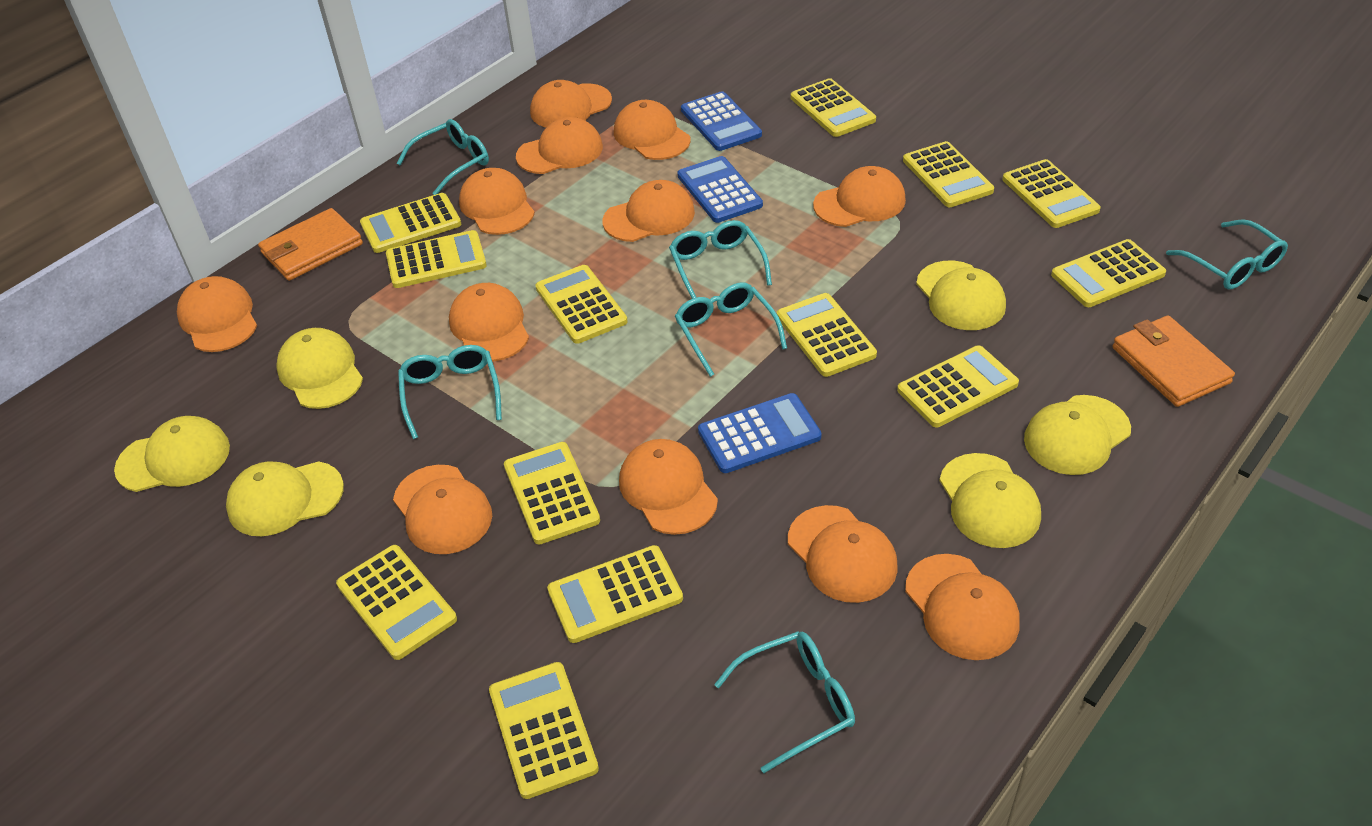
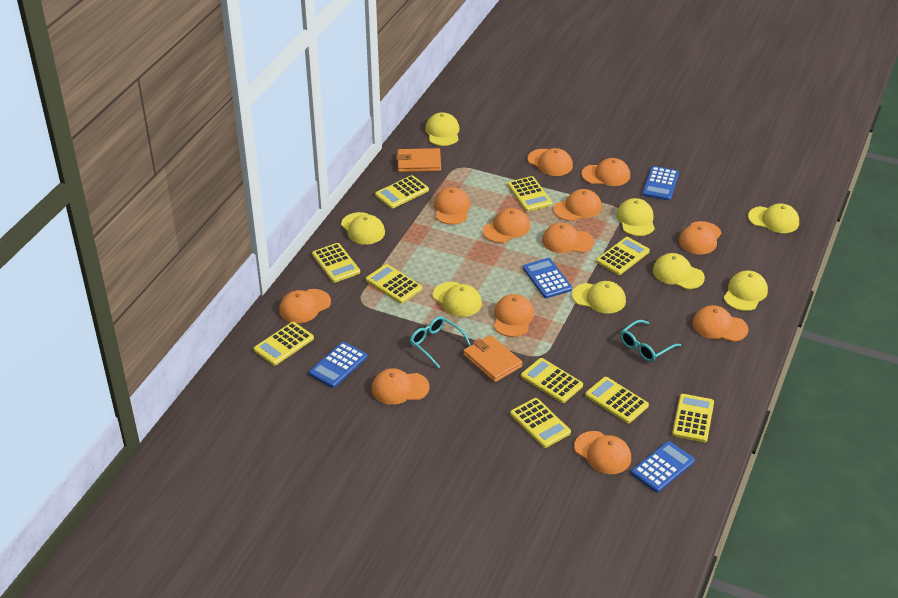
blue calculator: [677,156,763,223] [681,91,762,151] [698,393,822,473] = 3 -> [309,342,367,388] [523,258,572,298] [631,441,695,493] [642,166,679,201] = 4
turquoise glasses: [397,119,489,195] [398,345,502,439] [669,220,772,299] [675,282,787,377] [714,631,855,773] [1166,219,1288,290] = 6 -> [410,316,471,368] [620,320,681,362] = 2
yellow calculator: [336,545,457,660] [360,193,461,253] [386,230,487,288] [489,662,599,799] [504,442,600,544] [535,265,628,344] [547,545,683,643] [777,293,877,377] [791,78,876,137] [897,345,1019,427] [903,141,994,207] [1002,159,1101,228] [1051,239,1166,307] = 13 -> [254,322,314,366] [312,243,360,283] [366,264,422,304] [375,175,429,209] [508,176,552,212] [510,398,571,448] [521,358,583,403] [585,377,649,423] [596,237,650,275] [672,394,714,442] = 10
yellow cap: [114,416,230,492] [226,461,344,536] [276,328,363,409] [916,261,1006,330] [939,453,1041,548] [1024,395,1131,475] = 6 -> [341,212,385,245] [425,112,459,146] [433,282,482,317] [572,281,626,314] [616,198,655,236] [653,253,705,289] [724,270,768,311] [748,203,799,233] = 8

